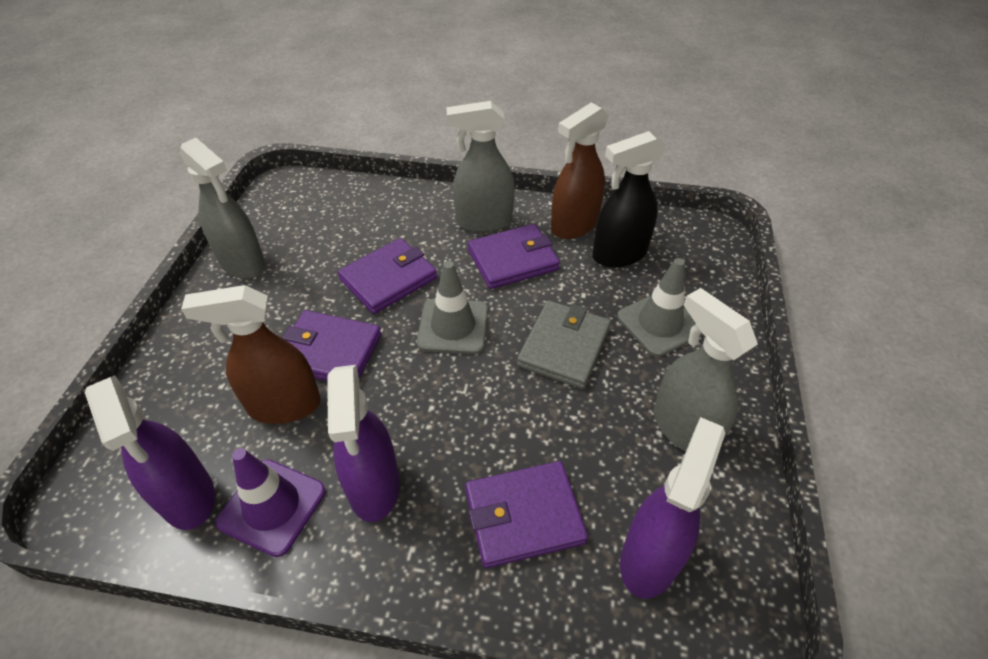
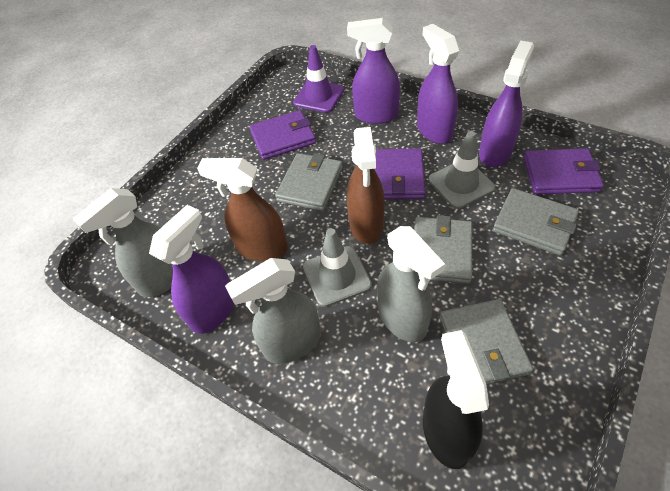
grey wallet: [517,300,611,389] = 1 -> [275,153,343,211] [414,215,472,284] [440,299,533,385] [493,188,579,256] = 4
purple spray bottle: [85,375,215,530] [327,365,400,522] [620,417,725,599] = 3 -> [149,205,234,334] [347,18,400,124] [417,24,460,144] [479,40,534,167] = 4
purple wallet: [282,310,382,381] [338,238,437,314] [465,461,588,568] [468,224,560,289] = 4 -> [250,110,316,160] [374,148,425,200] [524,148,604,194] = 3

